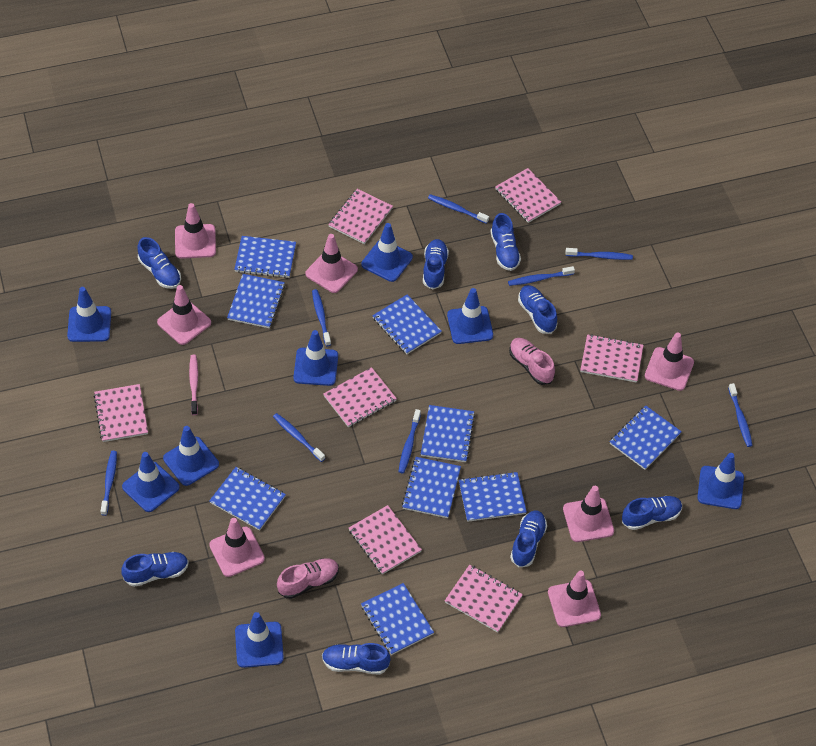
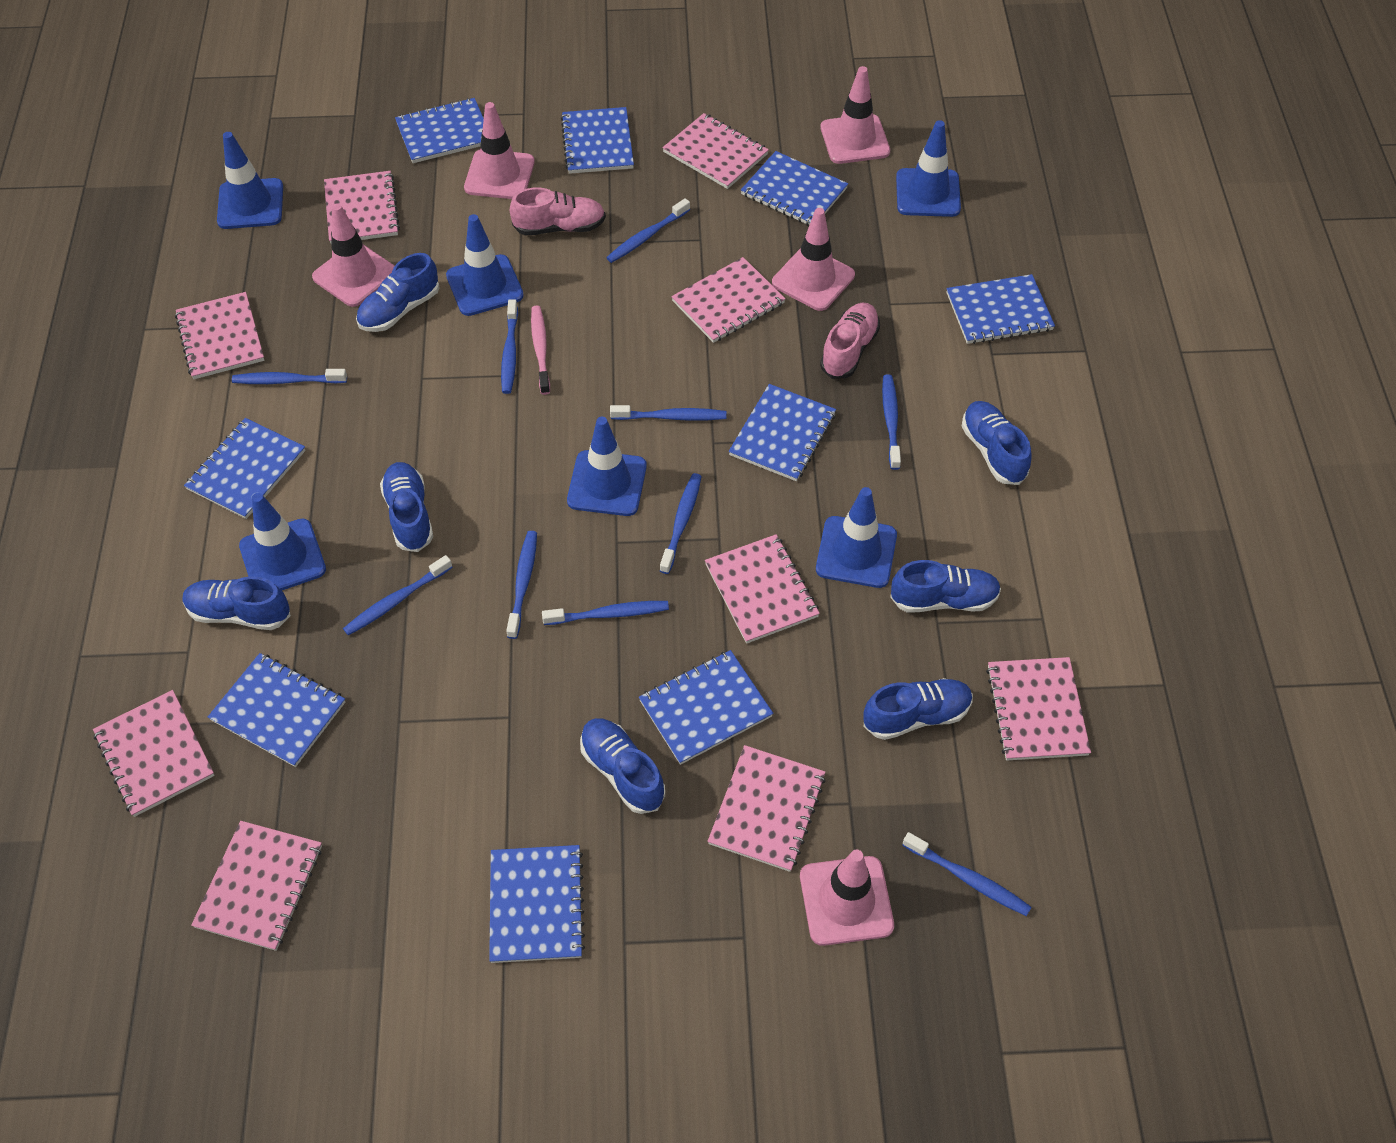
blue shoe: [121,552,189,587] [137,237,181,289] [322,643,390,675] [423,239,449,290] [490,213,521,271] [510,510,547,568] [518,285,558,334] [622,496,682,530] = 8 -> [183,576,291,630] [356,253,440,332] [380,462,433,552] [580,718,665,814] [863,678,973,740] [890,560,1001,612] [962,401,1032,485] = 7
blue toothbrush: [101,451,117,516] [273,413,325,462] [312,289,331,346] [398,409,421,473] [428,194,489,224] [508,266,575,286] [566,248,633,260] [728,383,753,447] = 8 -> [232,369,347,384] [343,555,453,636] [501,299,518,394] [506,531,537,639] [542,601,669,625] [606,198,690,263] [610,405,727,421] [660,473,702,574] [882,374,901,470] [902,832,1031,916] = 10
blue traffic cone: [67,287,111,342] [122,452,180,512] [163,426,219,486] [235,612,284,668] [293,330,338,386] [361,223,413,282] [447,288,493,344] [697,453,744,509] = 8 -> [217,132,283,229] [239,493,326,590] [446,214,524,316] [567,417,647,516] [816,487,897,588] [896,120,961,217] = 6
pink notebook: [94,384,148,442] [323,367,397,427] [328,189,393,244] [349,505,422,575] [445,565,523,633] [495,168,561,223] [580,334,644,383] = 7 -> [93,690,215,817] [175,292,264,379] [191,821,322,951] [324,171,400,244] [663,113,769,189] [671,257,786,343] [705,534,820,644] [708,745,826,872] [986,657,1091,761] = 9
pink traffic cone: [157,285,211,345] [175,203,216,259] [209,518,265,577] [305,234,358,293] [548,571,601,627] [563,486,614,542] [645,333,694,391] = 7 -> [312,203,395,307] [464,102,535,199] [772,208,855,311] [800,850,894,946] [820,66,890,164] = 5

